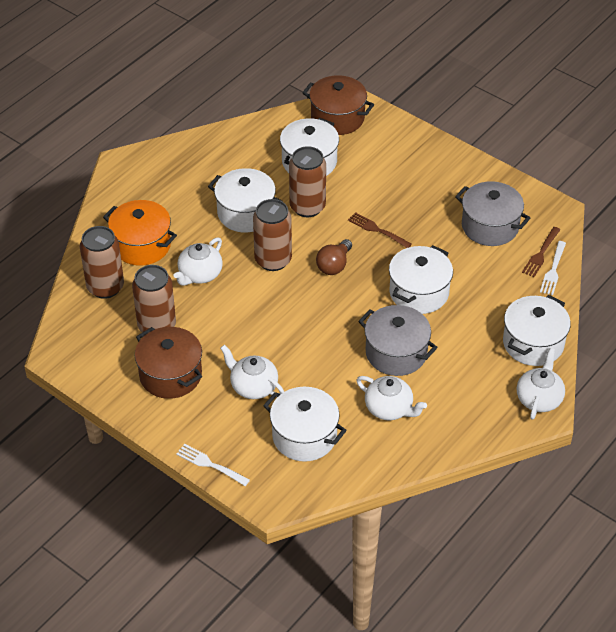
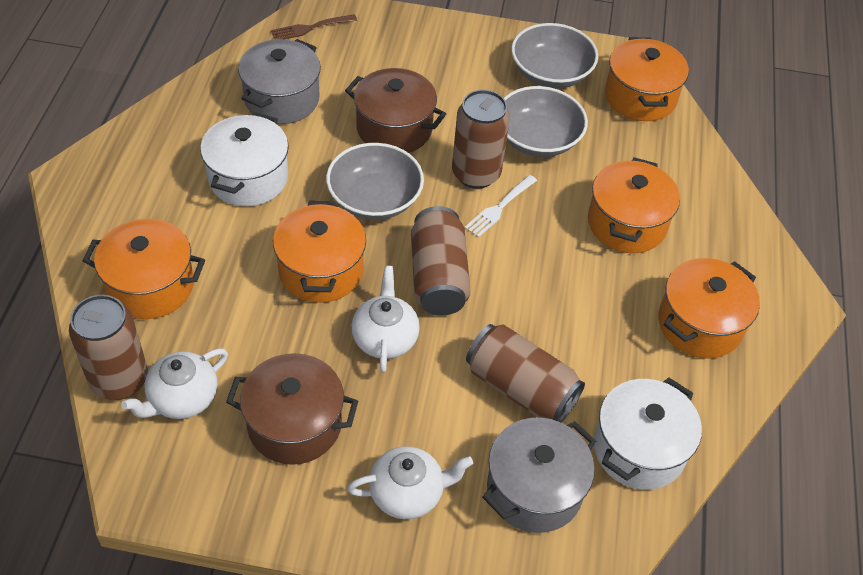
brown fork: [348,212,412,248] [522,227,560,277] = 2 -> [271,14,357,39] = 1
brown light bulb: [316,239,352,275] = 1 -> none = 0
grey bowl: none = 0 -> [326,143,424,220] [504,86,588,157] [511,23,598,88] = 3
orange pot: [103,200,177,266] = 1 -> [83,219,205,319] [273,201,366,303] [588,157,680,253] [605,37,689,121] [658,258,760,359] = 5
white fork: [176,444,250,486] [540,241,566,295] = 2 -> [465,175,537,238] = 1
white pot: [208,168,283,232] [263,387,347,462] [280,118,339,176] [389,245,453,314] [503,295,571,366] = 5 -> [200,112,289,206] [594,378,702,490] = 2
white teapot: [174,237,223,286] [220,345,284,399] [356,376,427,420] [517,348,565,420] = 4 -> [121,349,228,419] [347,446,473,519] [352,266,420,373] = 3

